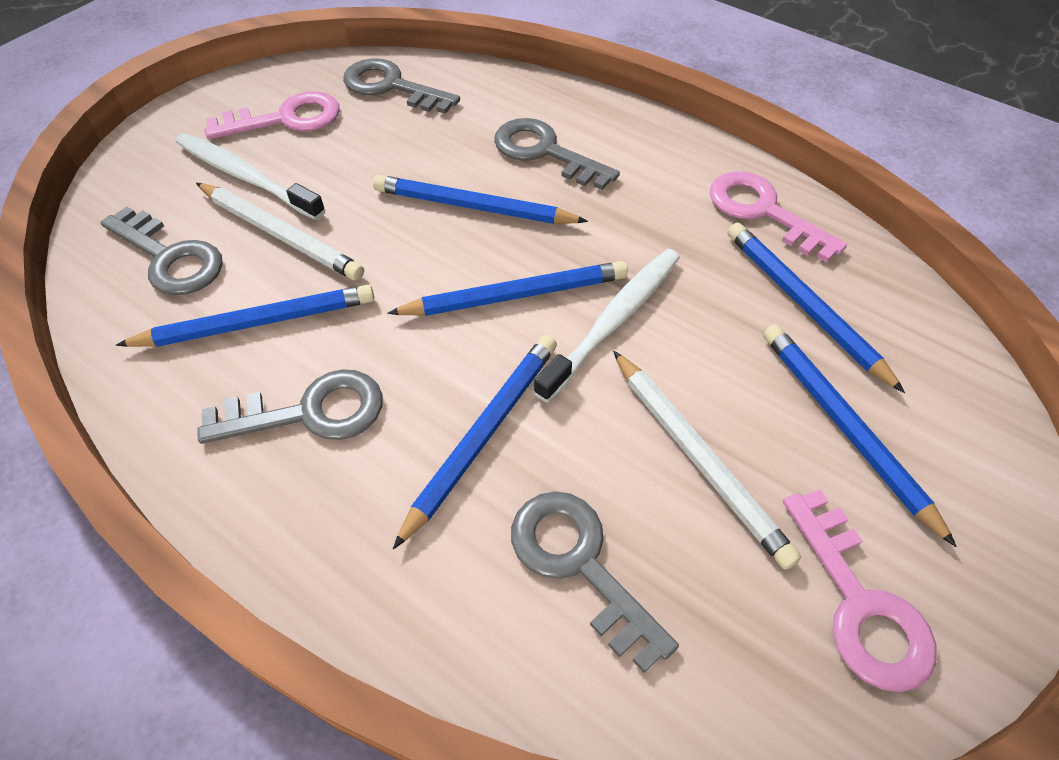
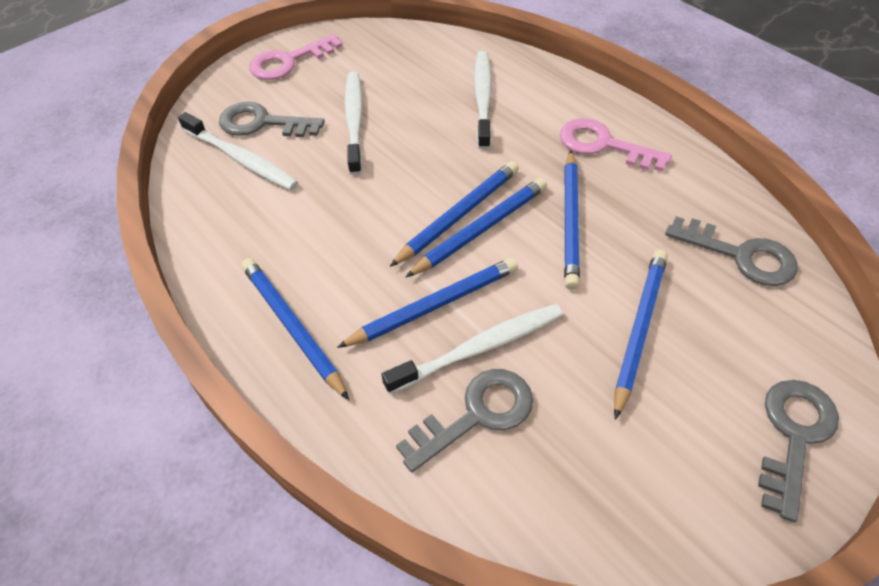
grey key: [101,206,223,295] [197,369,383,444] [343,58,460,114] [494,118,620,190] [511,491,679,673] = 5 -> [219,102,325,137] [396,369,533,472] [665,216,798,286] [758,380,839,522] = 4
pink key: [205,91,340,139] [710,171,847,262] [783,489,937,692] = 3 -> [249,34,343,80] [560,118,672,172] = 2
white pencil: [196,183,364,280] [613,351,801,570] = 2 -> none = 0
white toothbrush: [175,133,325,220] [533,249,680,402] = 2 -> [178,112,298,190] [344,72,363,175] [381,304,563,394] [474,51,492,150] = 4

